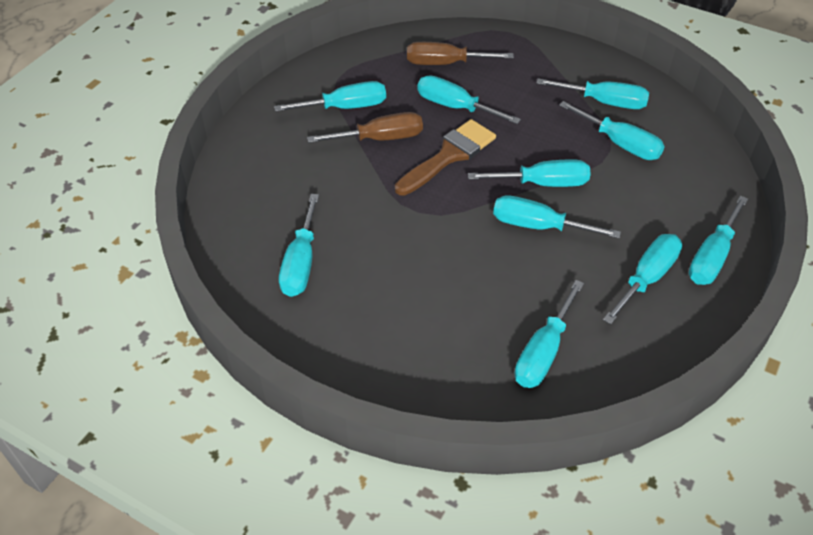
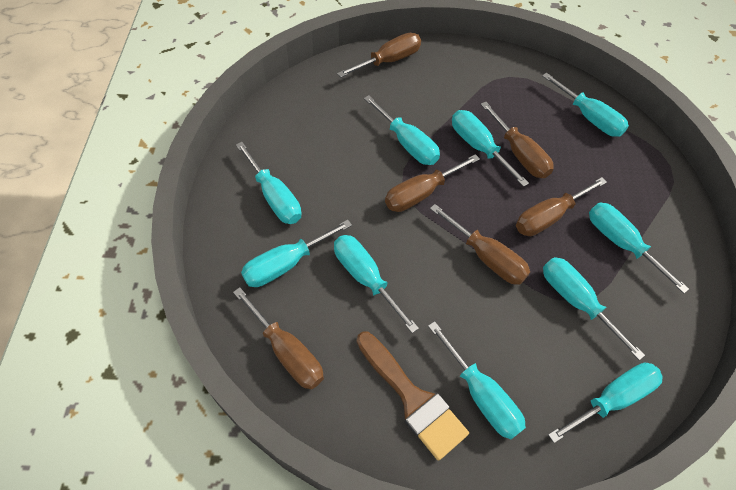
brown screwdriver: [307,112,423,143] [407,42,514,65] = 2 -> [233,287,324,390] [337,33,421,77] [385,154,480,212] [430,204,530,285] [481,102,554,178] [516,177,607,236] = 6

